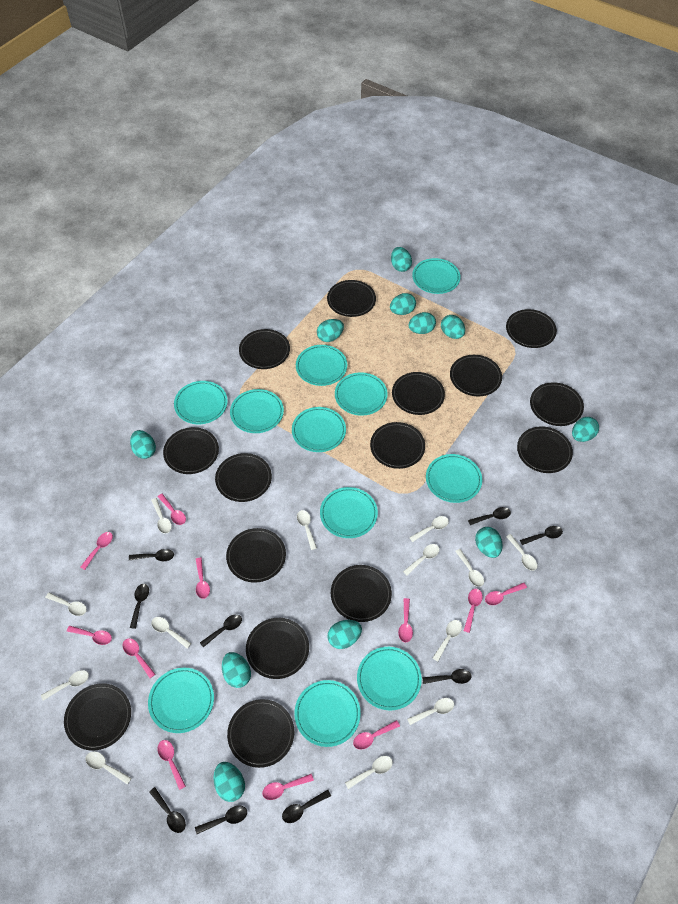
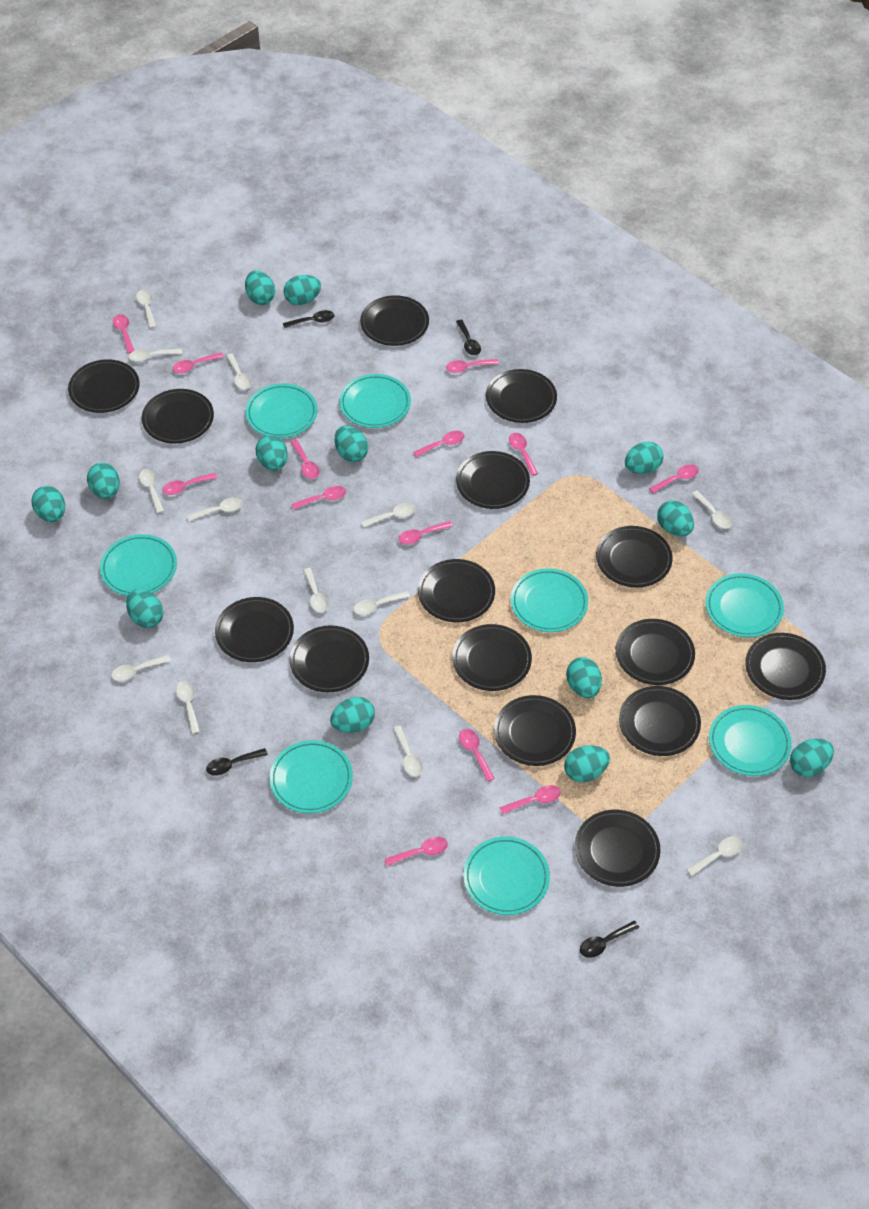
black spoon: [129,549,174,561] [130,584,149,629] [149,787,186,833] [195,806,247,834] [200,614,242,647] [282,790,331,823] [422,669,472,684] [468,507,511,525] [520,526,563,545] = 9 -> [206,748,268,776] [283,310,334,328] [456,320,481,355] [580,921,639,958] = 4
pink spoon: [67,626,112,645] [80,532,113,570] [123,638,155,678] [157,494,186,525] [157,740,186,790] [196,558,210,599] [262,774,314,800] [353,720,400,750] [398,598,413,642] [464,589,483,633] [485,583,527,605] = 11 -> [113,314,134,354] [162,473,217,495] [172,352,224,373] [291,440,319,479] [291,486,346,510] [385,837,448,866] [399,521,453,544] [413,431,465,457] [446,359,499,373] [459,729,495,782] [499,785,561,815] [509,433,538,476] [649,464,699,493] = 13
turquoise egg: [130,430,156,459] [213,762,245,802] [222,652,251,688] [317,319,344,342] [328,620,362,649] [390,293,416,315] [391,247,412,272] [408,312,436,334] [441,315,465,339] [475,527,503,558] [572,417,599,442] = 11 -> [31,486,65,522] [87,463,120,499] [126,589,164,628] [245,270,275,305] [256,435,288,471] [284,275,321,305] [330,697,375,733] [335,426,368,462] [564,745,610,783] [566,657,602,698] [625,442,664,474] [657,500,694,536] [790,739,834,777] = 13
turquoise plate: [148,668,214,733] [174,381,228,424] [230,389,284,433] [292,407,346,452] [294,680,361,747] [296,345,347,386] [320,487,378,538] [335,372,388,416] [357,647,422,710] [412,258,461,294] [426,454,482,503] = 11 -> [100,534,177,596] [246,383,317,438] [269,740,353,813] [339,374,411,428] [463,836,550,915] [511,568,588,632] [706,573,784,638] [709,705,792,776] = 8

